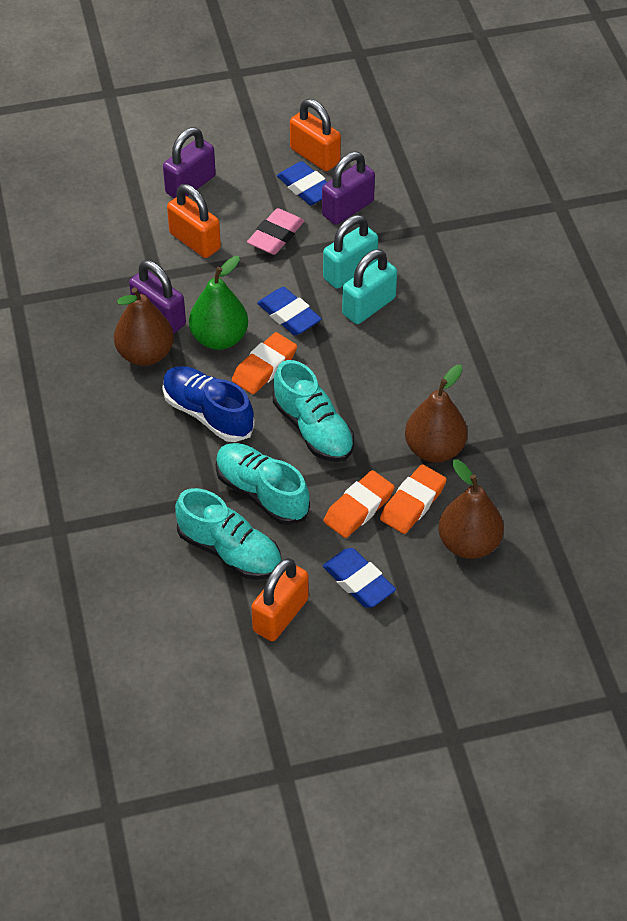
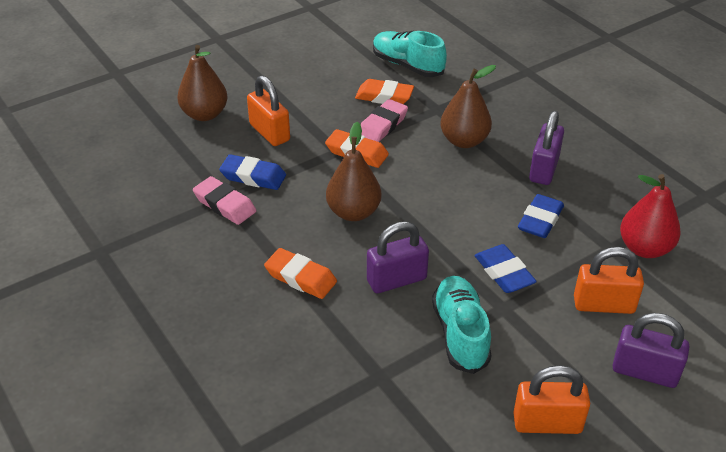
blue shoe: [162,366,255,442] = 1 -> none = 0
green pear: [189,256,248,350] = 1 -> none = 0
pink eraser: [247,208,304,255] = 1 -> [193,176,256,225] [361,99,408,142] = 2
red pear: none = 0 -> [620,174,681,258] = 1
turquoise padlock: [323,215,378,289] [342,249,397,324] = 2 -> none = 0
turquoise shoe: [175,488,282,580] [216,443,310,525] [273,360,354,462] = 3 -> [373,31,447,77] [432,276,491,374] = 2

